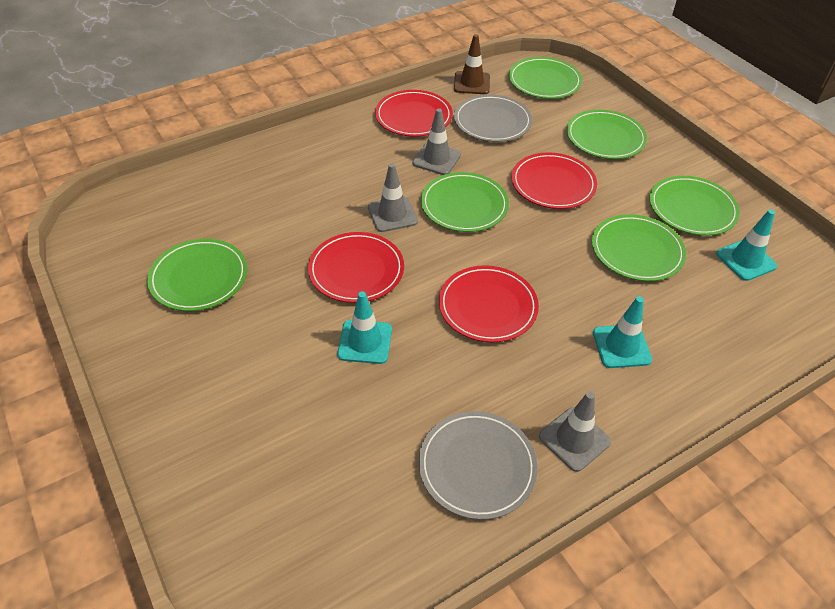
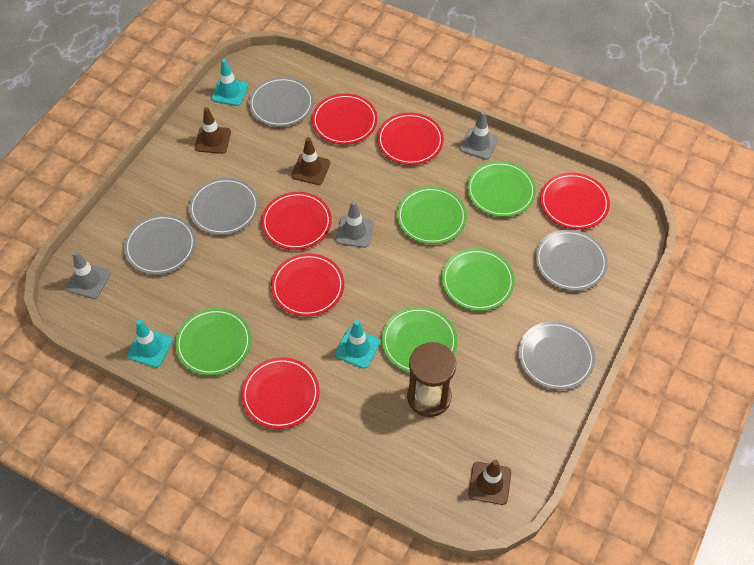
brown hourglass: none = 0 -> [407,342,456,417] = 1
brown traffic cone: [454,34,490,94] = 1 -> [195,107,231,154] [291,137,330,185] [468,460,511,505] = 3
green plate: [147,239,247,311] [421,172,509,232] [509,57,582,99] [566,110,647,159] [592,214,686,281] [649,176,740,236] = 6 -> [175,308,251,376] [382,307,457,373] [397,186,467,244] [442,248,515,311] [467,161,536,217] = 5
grey plate: [419,411,538,520] [454,95,532,142] = 2 -> [124,215,196,275] [189,178,259,235] [249,77,314,127] [518,321,595,390] [535,230,608,291] = 5
red plate: [308,232,404,303] [375,90,453,137] [439,265,539,342] [511,152,597,209] = 4 -> [241,357,319,429] [261,192,332,250] [271,253,344,317] [312,94,378,145] [377,113,444,165] [540,173,610,229] = 6

